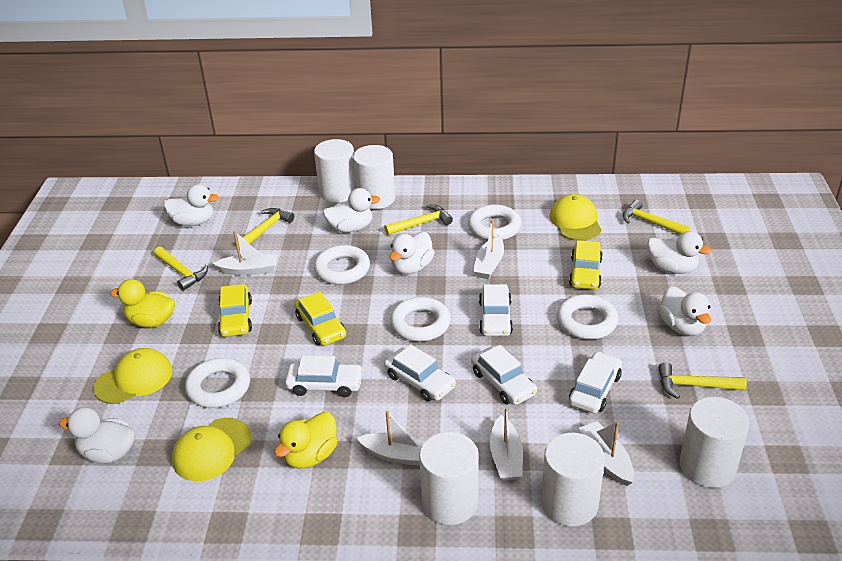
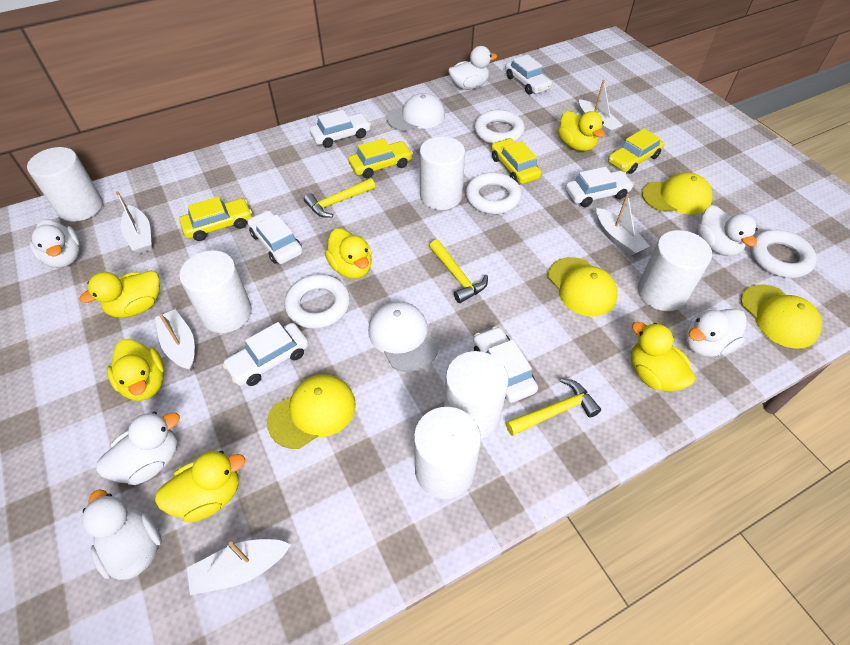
white cap: none = 0 -> [368,301,438,372] [387,93,445,131] = 2
white car: [285,355,363,397] [384,345,456,402] [471,345,537,405] [479,284,513,336] [569,352,622,413] = 5 -> [223,322,309,386] [247,210,303,264] [309,110,371,148] [473,326,538,403] [505,54,552,95] [565,167,634,207] = 6
white cylinder: [314,139,356,203] [353,145,395,209] [419,432,479,525] [541,433,605,527] [680,397,749,488] = 5 -> [27,147,103,222] [179,251,252,333] [414,407,481,499] [420,136,465,210] [444,351,508,439] [638,230,712,311] = 6
white ring: [185,358,250,408] [314,245,370,285] [390,297,451,342] [468,205,521,240] [557,295,618,340] = 5 -> [285,274,350,329] [466,172,522,214] [474,110,525,144] [750,230,817,278] = 4
yellow cap: [93,348,172,404] [172,418,252,481] [549,194,602,241] = 3 -> [267,374,356,449] [548,257,618,317] [642,172,713,215] [741,284,822,349] = 4
yellow car: [218,284,252,337] [294,292,346,346] [569,240,603,289] = 3 -> [179,197,252,241] [348,138,413,178] [491,138,542,184] [608,129,664,174] = 4
yellow duck: [110,279,175,328] [274,412,338,468] = 2 -> [80,270,160,317] [107,339,164,401] [155,451,245,522] [325,228,372,279] [558,111,605,151] [631,322,695,391] = 6
yellow hammer: [154,247,208,291] [238,208,294,249] [384,204,453,235] [623,200,690,235] [658,362,747,399] = 5 -> [304,178,375,218] [429,240,488,303] [506,378,601,436] = 3

